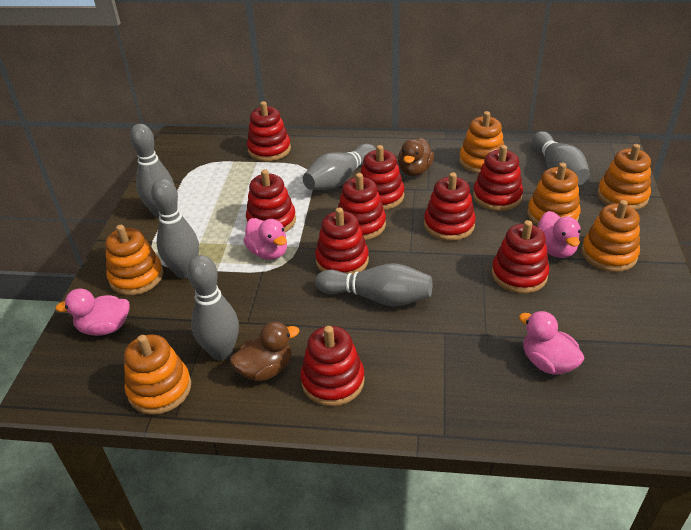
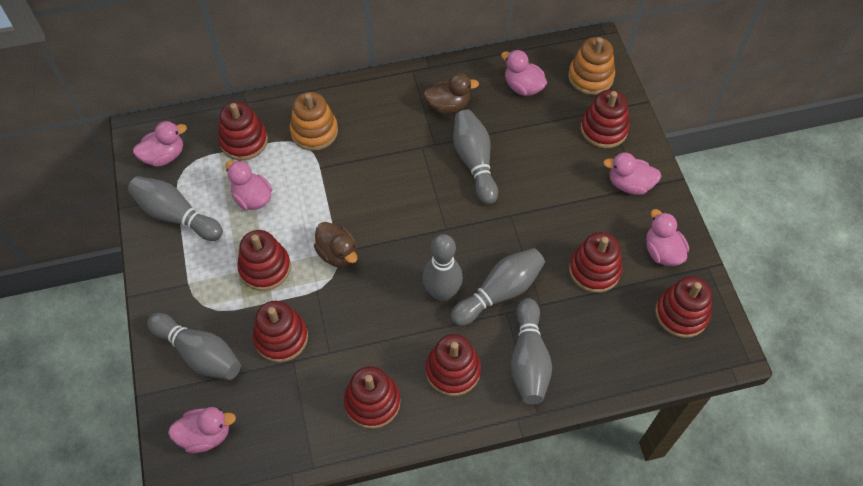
orange stacking toy: [105,225,163,295] [124,335,191,415] [459,111,504,174] [527,163,580,226] [582,200,640,272] [597,144,651,210] = 6 -> [289,92,338,151] [568,37,615,95] = 2
pink duck: [55,289,130,336] [243,218,287,260] [519,311,585,375] [538,211,581,258] = 4 -> [133,121,187,167] [168,407,236,453] [225,160,272,210] [501,50,547,96] [603,152,661,195] [646,209,689,266] = 6
red stacking toy: [246,169,296,232] [247,101,291,161] [300,326,365,406] [315,208,369,274] [338,173,386,240] [361,145,404,210] [424,172,476,241] [473,145,523,211] [492,220,549,294] = 9 -> [218,102,268,160] [237,230,291,291] [253,301,308,362] [344,366,400,429] [426,334,481,396] [569,232,622,293] [581,90,630,148] [655,276,712,338] = 8

